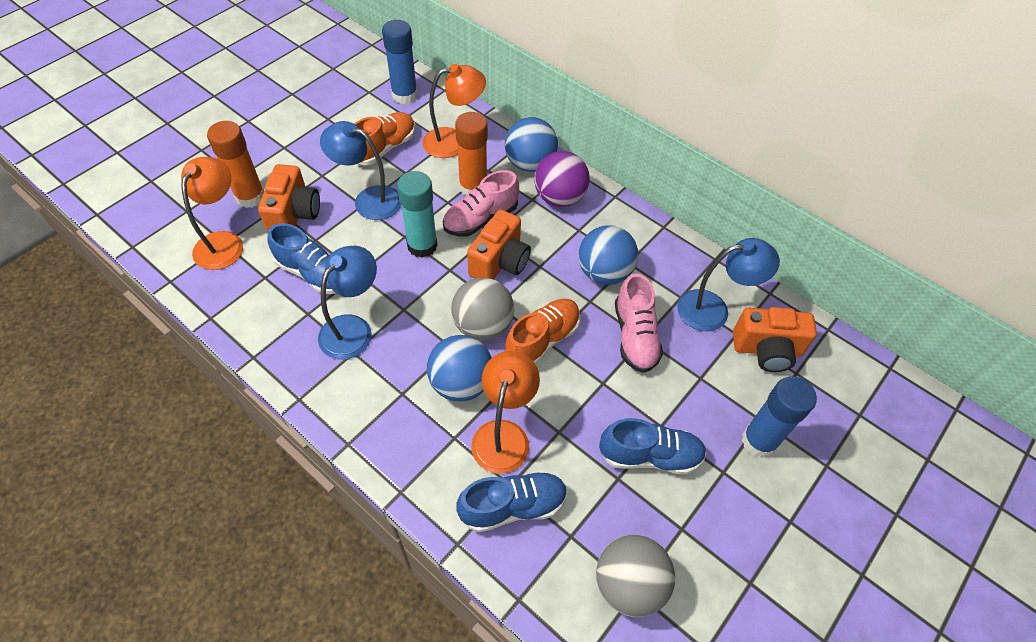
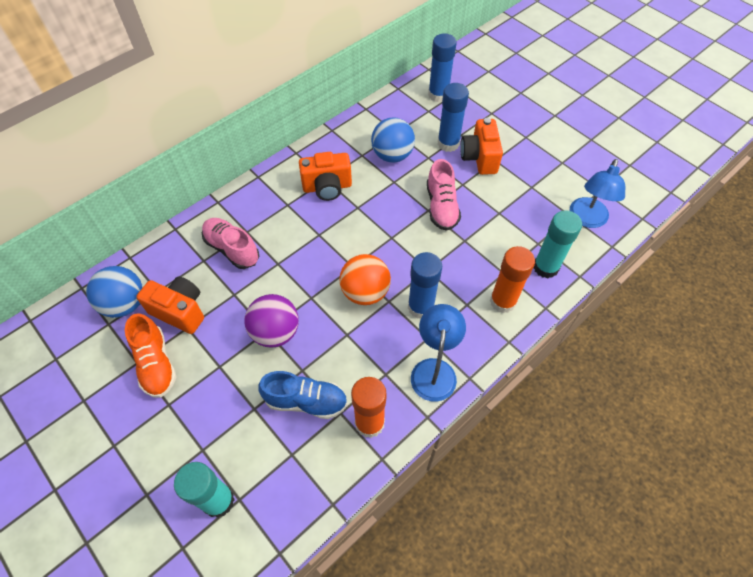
blue ball: [427,335,492,401] [505,117,558,172] [578,225,638,285] = 3 -> [86,266,143,318] [371,117,415,162] = 2
blue glue stick: [382,20,418,104] [741,376,817,458] = 2 -> [408,252,442,319] [428,33,457,102] [438,83,469,152] = 3
blue lamp: [318,246,377,360] [320,121,401,220] [677,238,780,331] = 3 -> [411,304,466,402] [570,159,625,228] = 2
blue shoe: [267,223,335,294] [457,471,567,532] [599,418,707,475] = 3 -> [258,371,347,419] = 1
grey ball: [451,277,514,340] [596,535,675,617] = 2 -> none = 0
orange ball: none = 0 -> [339,254,391,305] = 1
orange lamp: [181,157,243,270] [423,64,486,158] [471,351,540,474] = 3 -> none = 0
orange shoe: [354,112,415,166] [505,299,580,365] = 2 -> [125,313,176,398] = 1
turquoise glue stick: [397,171,438,258] = 1 -> [174,462,235,518] [533,210,582,278] = 2

